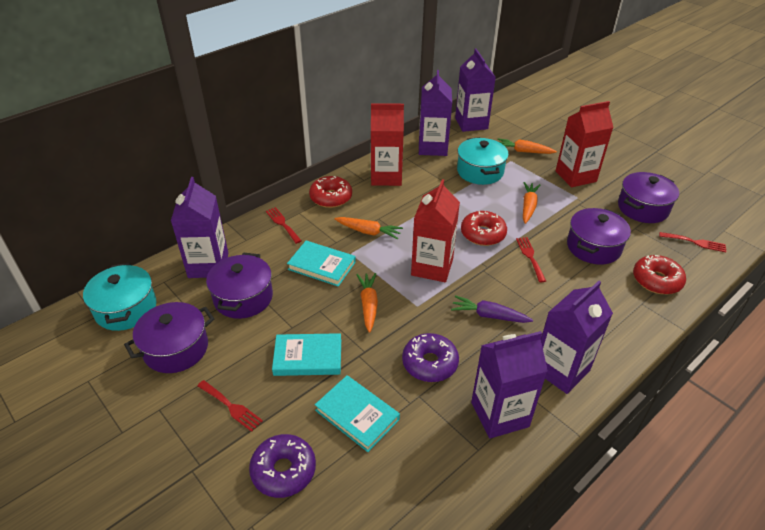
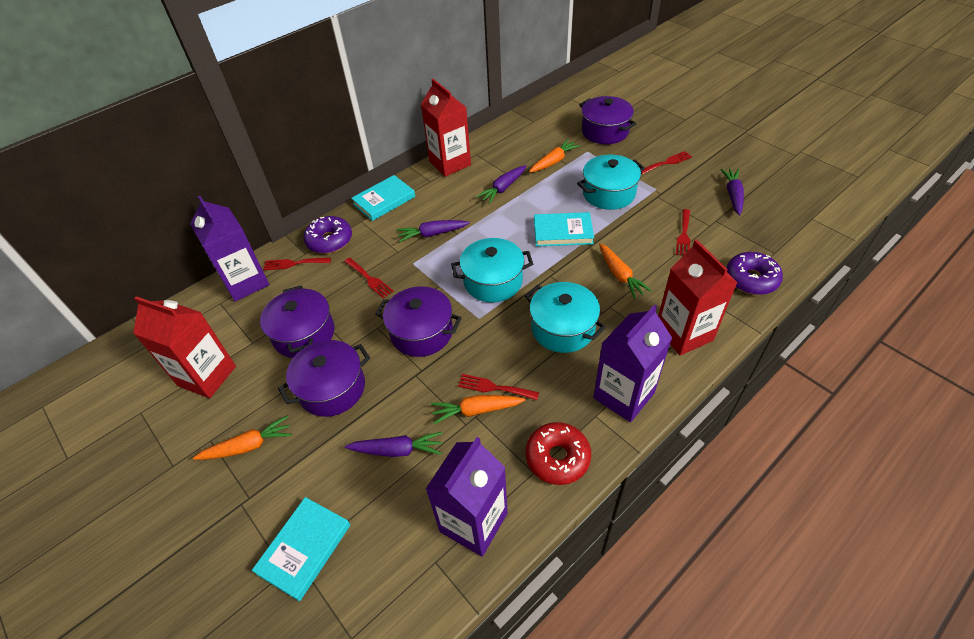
purple carrot: [451,295,533,323] = 1 -> [345,432,442,457] [397,220,470,242] [476,165,526,204] [720,168,744,216] = 4
purple carton: [171,177,228,278] [419,70,452,156] [455,49,496,132] [471,331,548,438] [541,281,613,394] = 5 -> [190,196,269,301] [426,437,508,557] [593,305,672,422] = 3
red donut: [309,176,352,208] [461,211,507,246] [633,255,686,294] = 3 -> [525,422,591,485] = 1
red fork: [197,380,263,432] [266,207,302,244] [516,237,546,282] [659,232,726,252] = 4 -> [263,258,331,270] [344,258,393,298] [458,374,539,400] [641,151,692,174] [676,209,690,256] = 5
turquoise pot: [83,263,157,331] [457,137,509,185] = 2 -> [451,238,533,303] [525,282,606,353] [577,154,645,210] = 3

